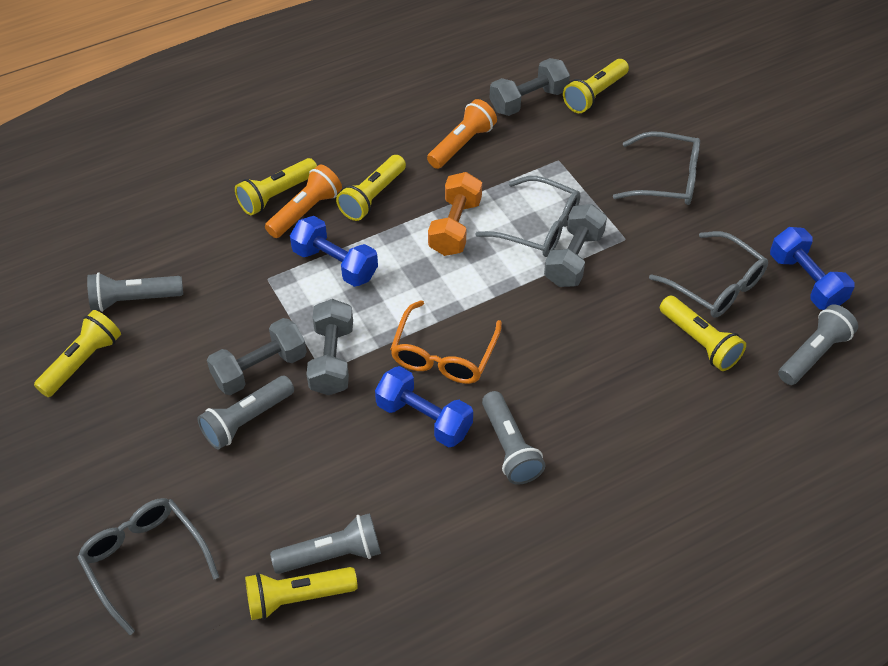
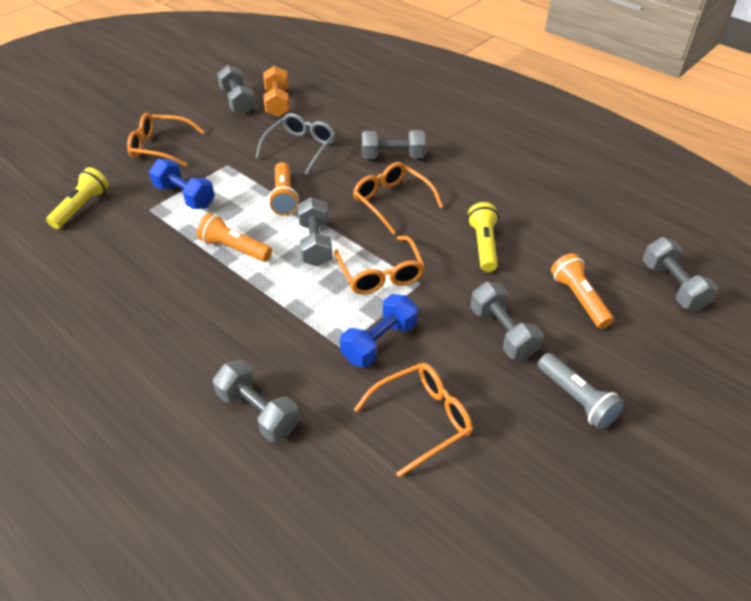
blue dumbbell: [290,216,378,287] [375,366,473,448] [770,227,855,310] = 3 -> [149,159,215,209] [340,294,418,367] = 2
grey dumbbell: [207,318,307,395] [307,299,353,395] [490,58,570,116] [544,204,607,287] = 4 -> [213,360,299,442] [217,65,255,115] [297,197,333,267] [362,130,426,159] [470,282,543,359] [643,237,718,311] = 6
grey flashlight: [87,272,183,312] [198,376,294,450] [270,513,381,574] [482,391,545,485] [778,305,858,385] = 5 -> [538,353,625,430] = 1
grey glasses: [77,498,219,635] [475,176,581,257] [613,131,700,205] [649,231,768,318] = 4 -> [256,113,336,175] = 1
orange flashlight: [265,165,342,238] [427,99,497,169] = 2 -> [197,213,272,262] [268,162,299,216] [551,253,614,329] = 3
orange glasses: [390,300,502,384] = 1 -> [127,113,205,167] [334,236,425,294] [353,162,443,234] [354,363,473,477] = 4
yellow flashlight: [34,310,121,397] [235,158,317,215] [245,567,358,620] [336,155,406,221] [563,59,629,113] [660,295,746,371] = 6 -> [46,167,109,229] [467,202,499,272] = 2

